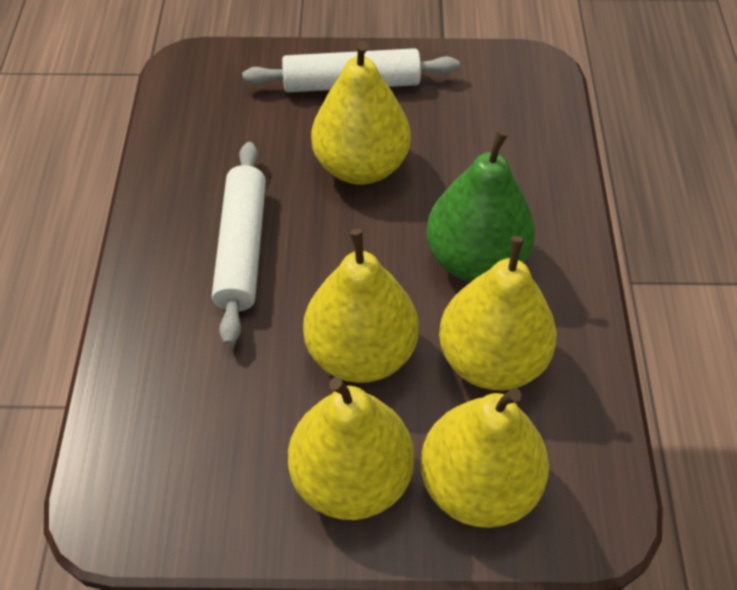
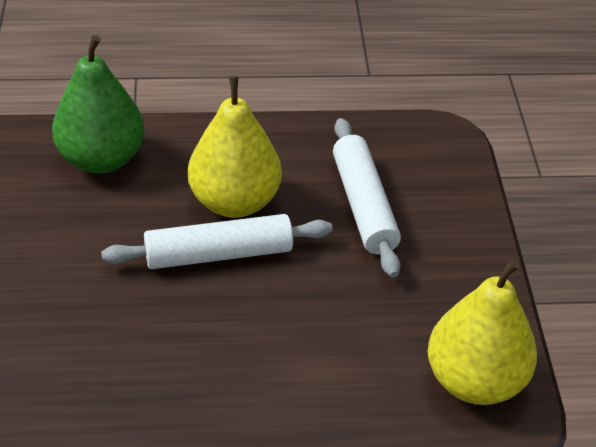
yellow pear: [288,377,414,520] [303,229,419,383] [311,41,411,185] [420,388,549,528] [439,236,557,390] = 5 -> [188,76,282,218] [428,259,537,405] = 2

